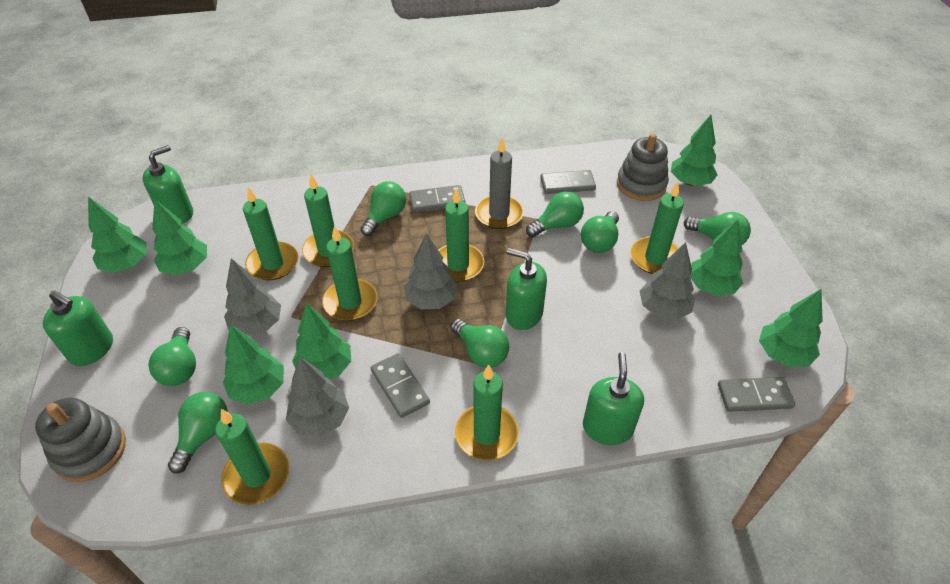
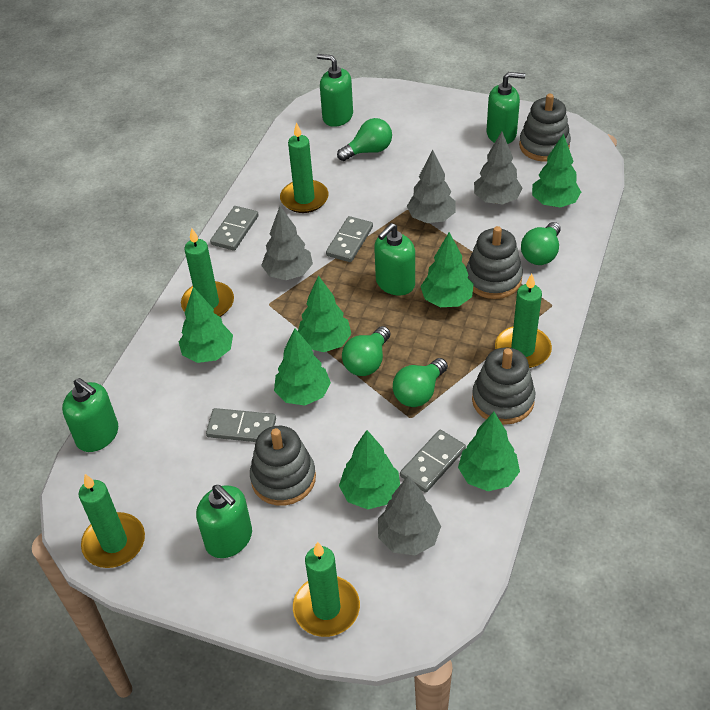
green candle: [215,409,290,505] [243,187,298,280] [302,174,354,267] [322,226,377,321] [438,188,484,282] [455,364,519,460] [631,182,684,274] = 7 -> [78,474,145,568] [181,228,234,317] [280,122,329,213] [293,542,360,637] [495,274,552,368] = 5
green light bulb: [148,327,196,386] [168,392,228,474] [361,181,406,236] [451,319,509,368] [526,191,584,237] [581,211,619,253] [684,212,751,245] = 7 -> [337,118,392,161] [342,326,390,376] [393,358,448,407] [521,222,561,265] = 4
green soap dispenser: [43,291,113,366] [143,145,193,224] [506,248,547,330] [583,352,644,445] = 4 -> [62,378,118,452] [196,485,252,558] [317,54,353,127] [374,223,415,295] [487,72,525,144] = 5
grey candle: [475,138,524,229] = 1 -> none = 0
grey stacking toy: [35,398,126,482] [617,133,669,201] = 2 -> [250,426,316,506] [466,226,523,299] [472,347,536,425] [519,94,571,162] = 4

